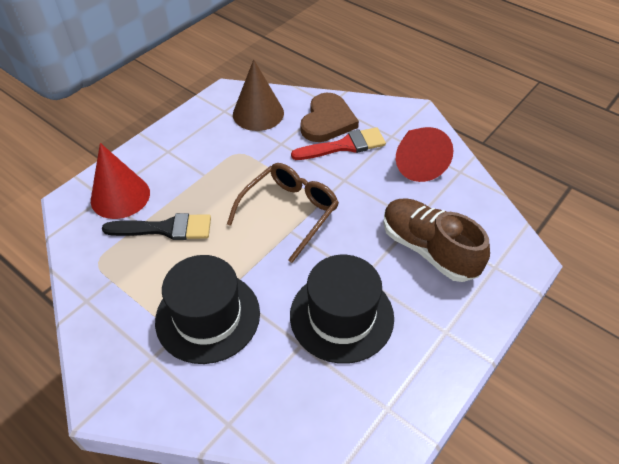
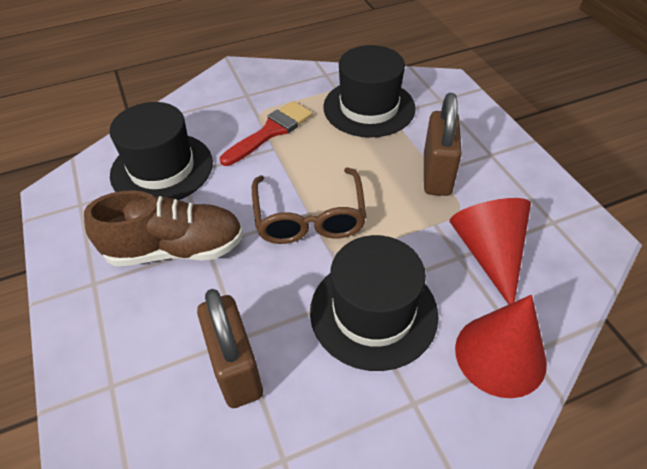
black brush: [102,213,211,240] = 1 -> none = 0
black hat: [155,255,260,364] [290,255,394,364] = 2 -> [109,102,213,200] [310,235,439,371] [323,45,416,138] = 3
brown cone: [233,59,284,131] = 1 -> none = 0
brown heart: [300,93,359,142] = 1 -> none = 0
brown padlock: none = 0 -> [197,289,263,408] [424,93,462,196] = 2

